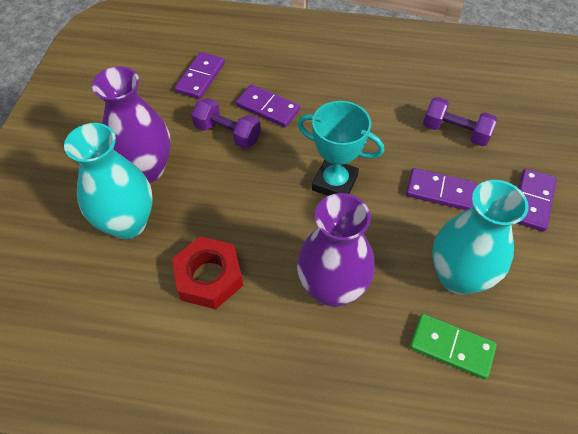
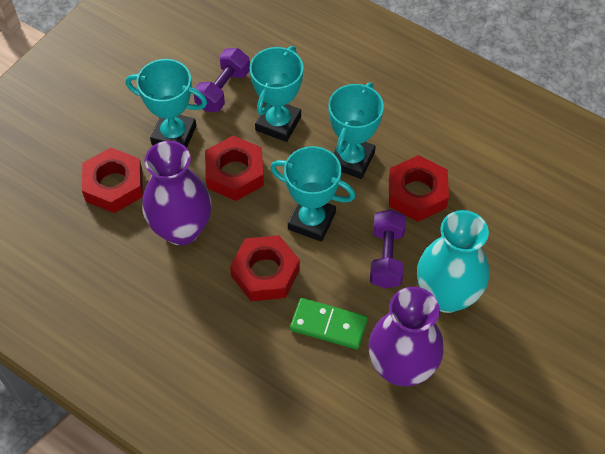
purple domino: [175,52,225,99] [236,84,300,127] [406,168,477,210] [517,168,557,232] = 4 -> none = 0
red nut: [172,237,243,309] = 1 -> [82,147,143,213] [205,136,264,201] [230,235,300,301] [389,155,449,222] = 4
turquoise trophy: [297,101,384,196] = 1 -> [126,59,207,148] [250,46,304,142] [270,146,355,242] [328,82,384,179] = 4
turquoise vase: [64,123,153,239] [432,180,529,295] = 2 -> [417,210,489,313] = 1

